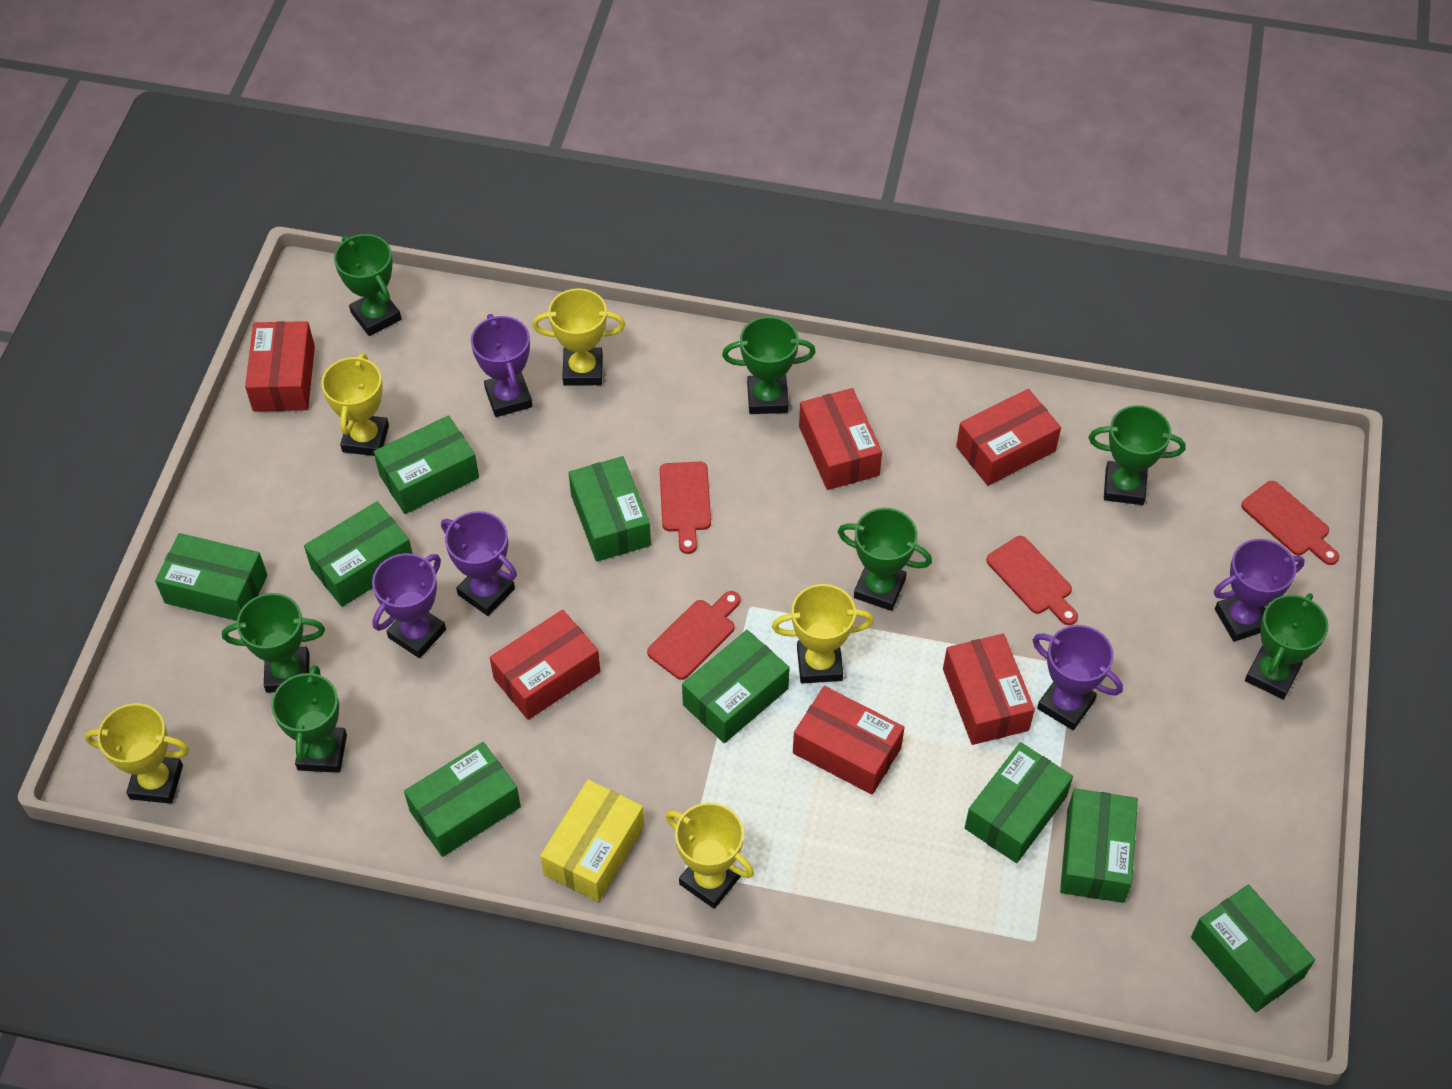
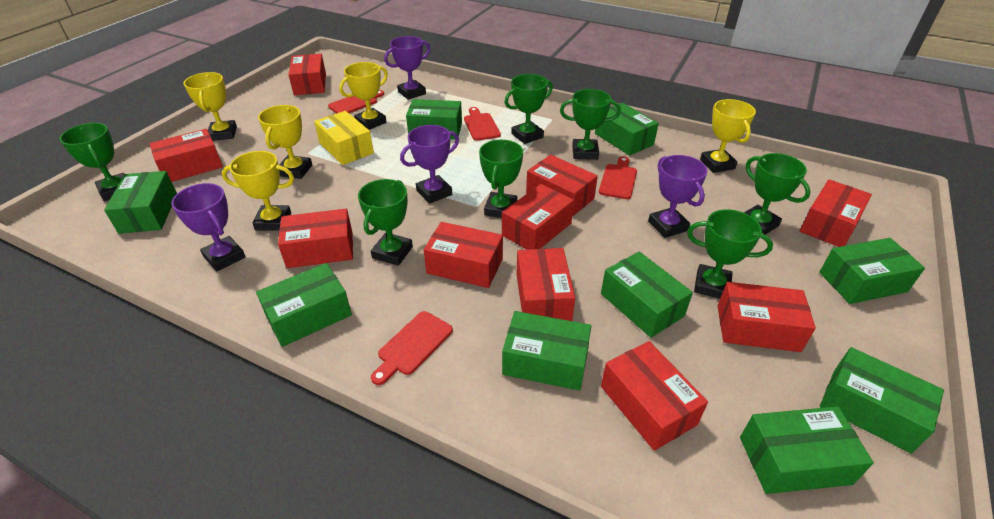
purple trophy: [372,553,446,658] [441,511,517,616] [471,314,532,417] [1033,625,1123,730] [1214,539,1305,642] = 5 -> [171,183,246,272] [384,36,430,100] [400,125,459,204] [648,155,707,238] = 4
red box: [245,321,315,411] [490,610,600,720] [793,686,905,795] [799,388,882,490] [943,634,1035,745] [956,389,1061,486] = 6 -> [150,129,223,182] [278,209,353,268] [288,54,326,95] [424,222,503,288] [502,184,574,250] [517,248,575,321] [526,155,598,217] [601,341,708,451] [717,282,816,352] [800,179,872,247] = 10

